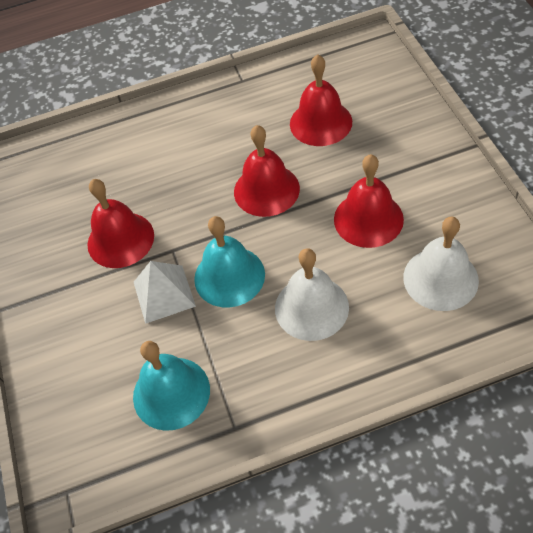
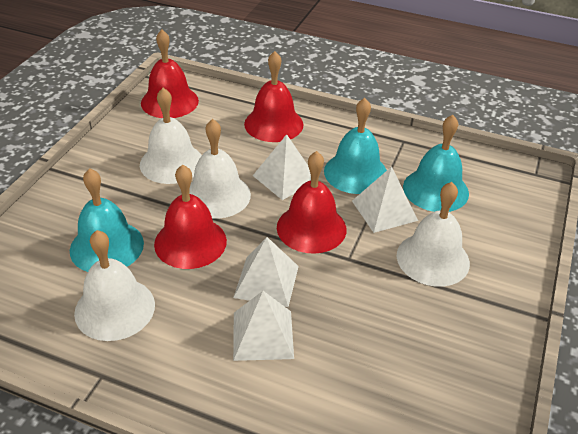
turquoise bell: [133,341,210,431] [194,216,265,307] = 2 -> [70,168,144,272] [324,98,387,194] [403,115,469,212] = 3
white bell: [275,248,349,341] [403,217,479,311] = 2 -> [74,230,155,341] [140,88,202,184] [189,119,251,219] [397,182,470,287] = 4
white pyramid: [134,261,196,324] = 1 -> [233,237,299,307] [233,291,294,361] [253,134,319,200] [352,167,418,233] = 4

